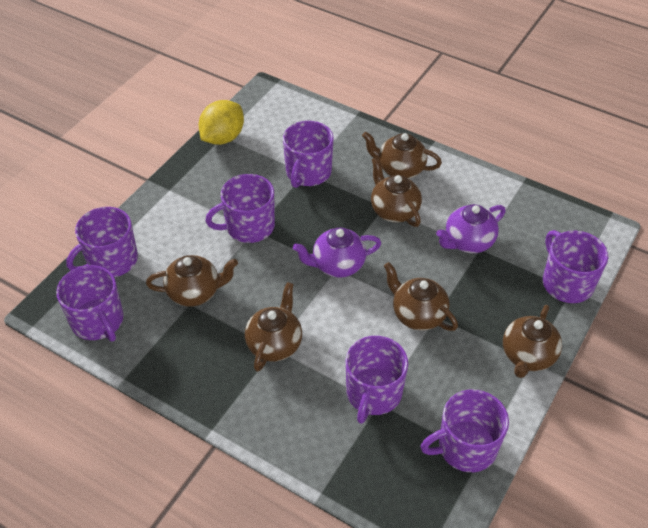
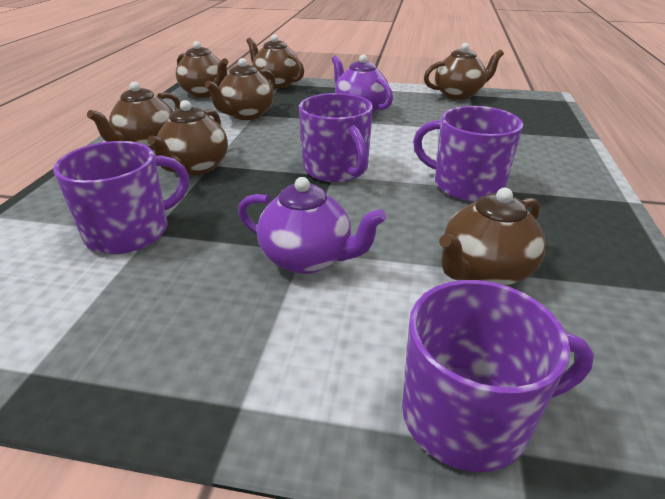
brown teapot: [146,255,238,307] [245,282,302,372] [362,132,442,179] [371,157,422,227] [384,262,458,331] [503,305,562,378] = 6 -> [87,82,180,150] [147,100,228,176] [176,41,229,98] [205,58,276,120] [246,34,304,89] [424,43,504,100] [439,188,546,286] = 7
purple mug: [56,265,124,341] [66,207,138,277] [205,174,275,243] [283,121,333,188] [346,336,408,424] [420,390,509,472] [543,230,608,303] = 7 -> [53,141,189,254] [299,93,373,182] [402,280,594,472] [413,106,523,201] = 4
yellow lemon: [199,100,244,145] = 1 -> none = 0

